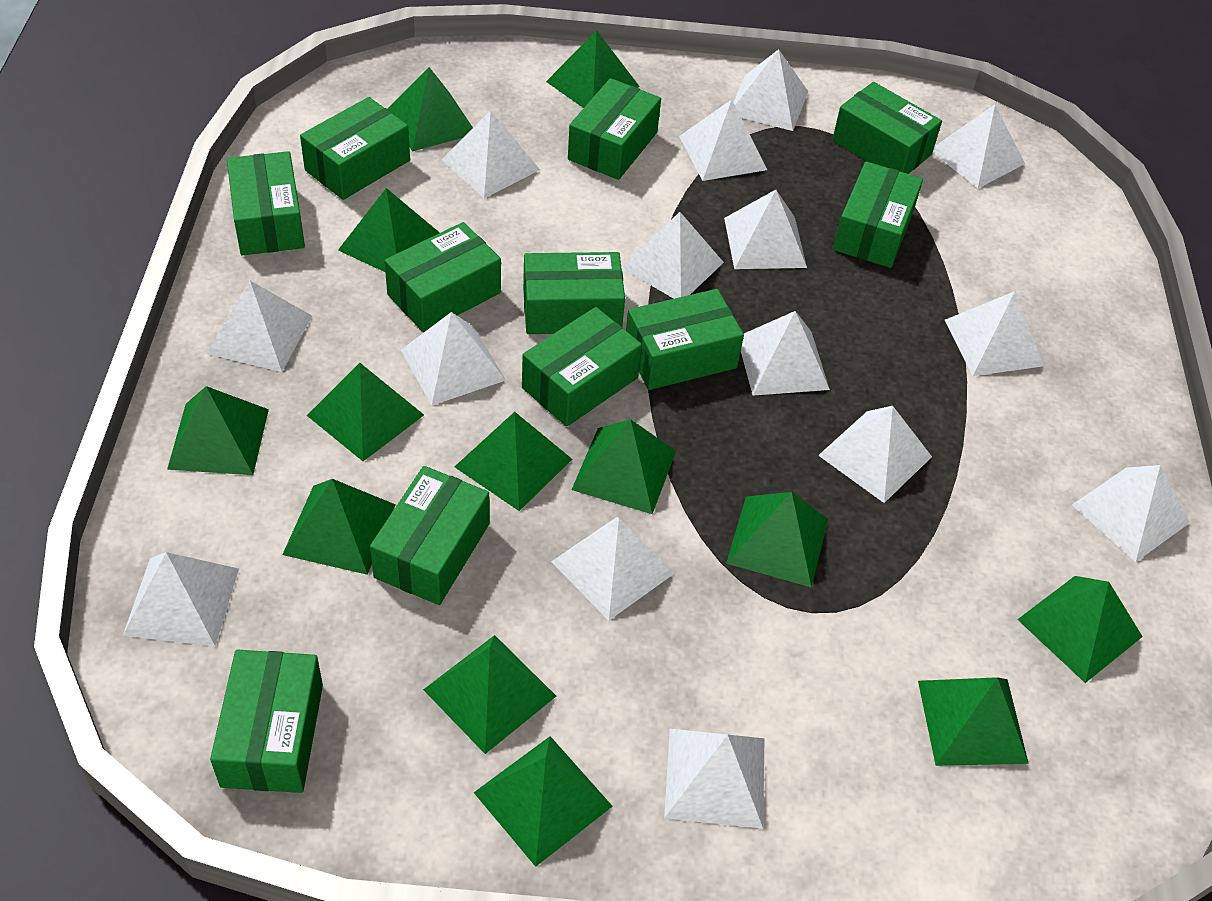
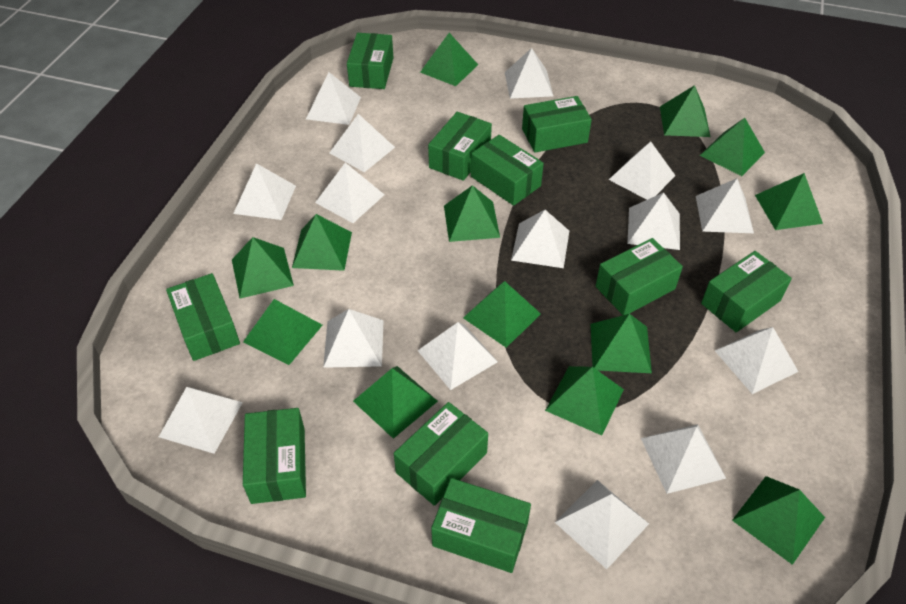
green box: [210,649,323,793] [227,151,305,255] [300,97,410,200] [370,466,489,605] [385,222,501,333] [522,307,642,427] [523,252,625,334] [568,78,661,180] [626,289,744,390] [832,82,942,174] [833,161,923,268] = 11 -> [166,273,240,361] [243,408,306,504] [347,33,393,89] [394,402,488,506] [428,112,492,181] [431,478,531,573] [471,135,544,206] [522,96,592,153] [596,238,683,315] [701,251,792,332] = 10

